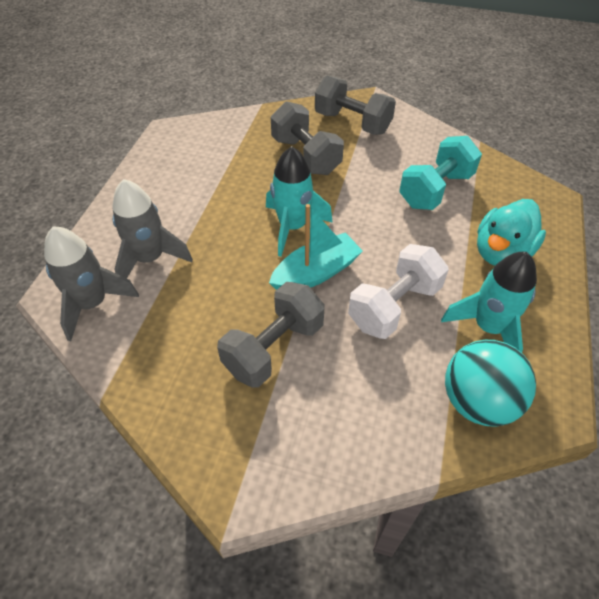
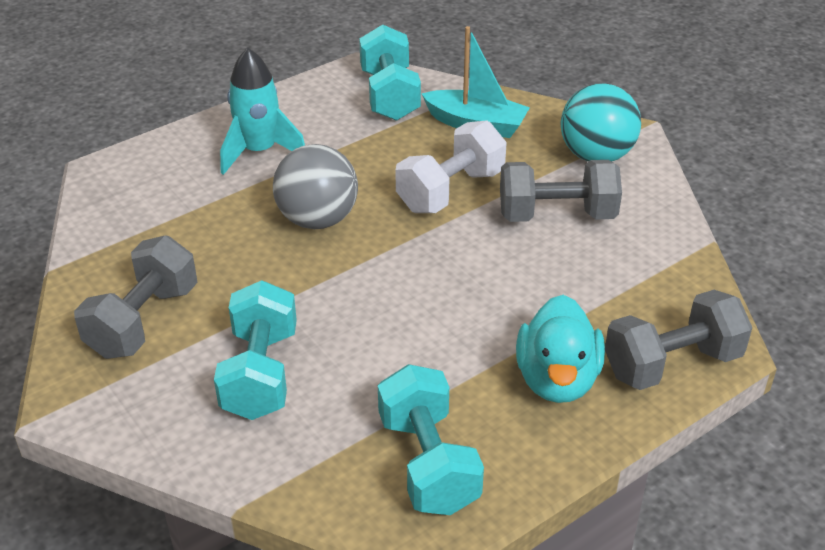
grey ball: none = 0 -> [273,144,358,229] = 1
grey rocket: [44,226,139,341] [112,179,193,278] = 2 -> none = 0
turquoise dumbbell: [399,136,482,210] = 1 -> [214,280,297,420] [359,25,421,121] [378,364,484,515] = 3
turquoise rocket: [266,146,333,257] [441,252,537,353] = 2 -> [220,48,305,175] = 1

